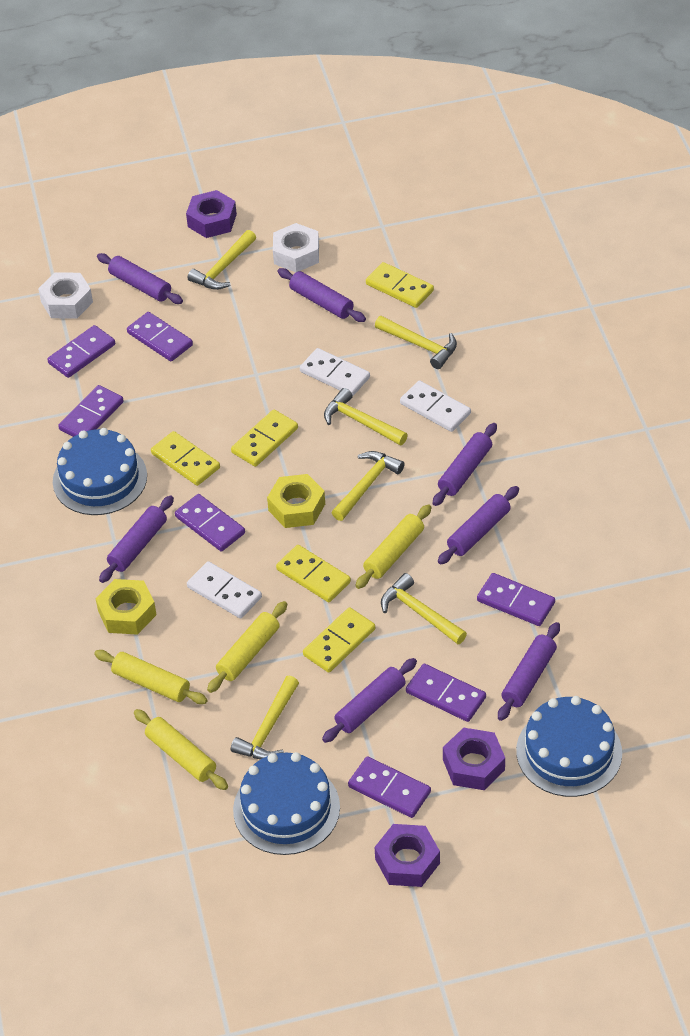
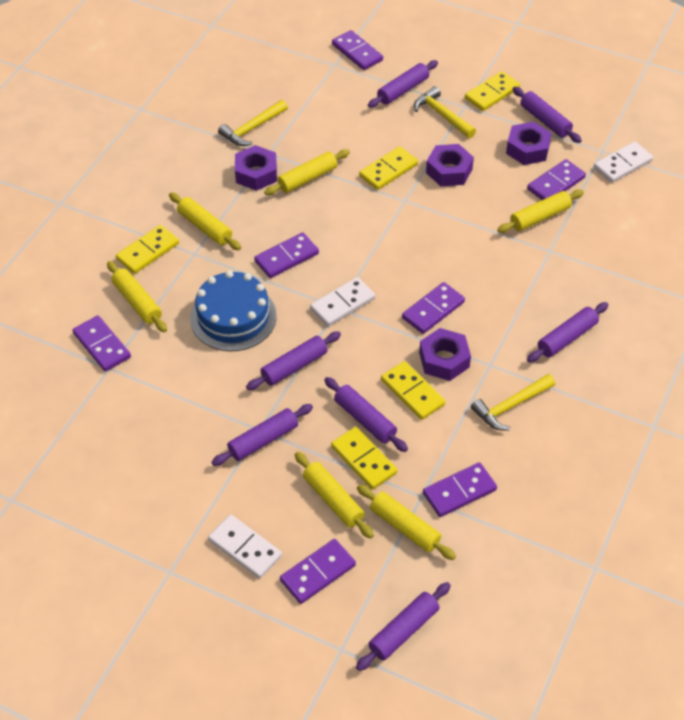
blue cake: [53,428,147,515] [233,752,340,855] [516,696,622,797] = 3 -> [190,271,277,351] = 1
purple nut: [186,190,237,238] [375,824,440,887] [443,728,505,790] = 3 -> [235,145,277,191] [419,328,471,381] [426,144,474,186] [506,122,552,165] = 4
white nut: [38,273,93,318] [273,223,319,272] = 2 -> none = 0
yellow hammer: [188,230,256,290] [231,675,299,760] [324,388,408,446] [331,451,405,521] [375,316,457,369] [381,573,467,644] = 6 -> [218,100,288,146] [414,86,476,138] [471,374,555,431] = 3
yellow nut: [95,579,157,635] [267,474,325,528] = 2 -> none = 0
yellow rolling pin: [94,650,208,704] [134,709,228,790] [207,601,287,693] [355,504,432,589] = 4 -> [107,261,167,332] [169,193,241,250] [264,149,350,195] [295,452,374,539] [357,484,456,560] [497,189,584,233] = 6

